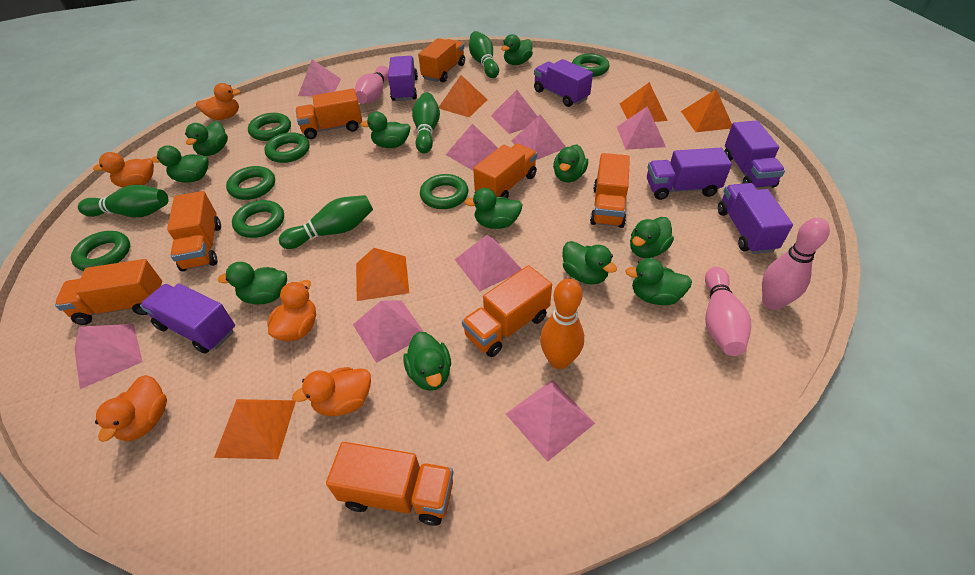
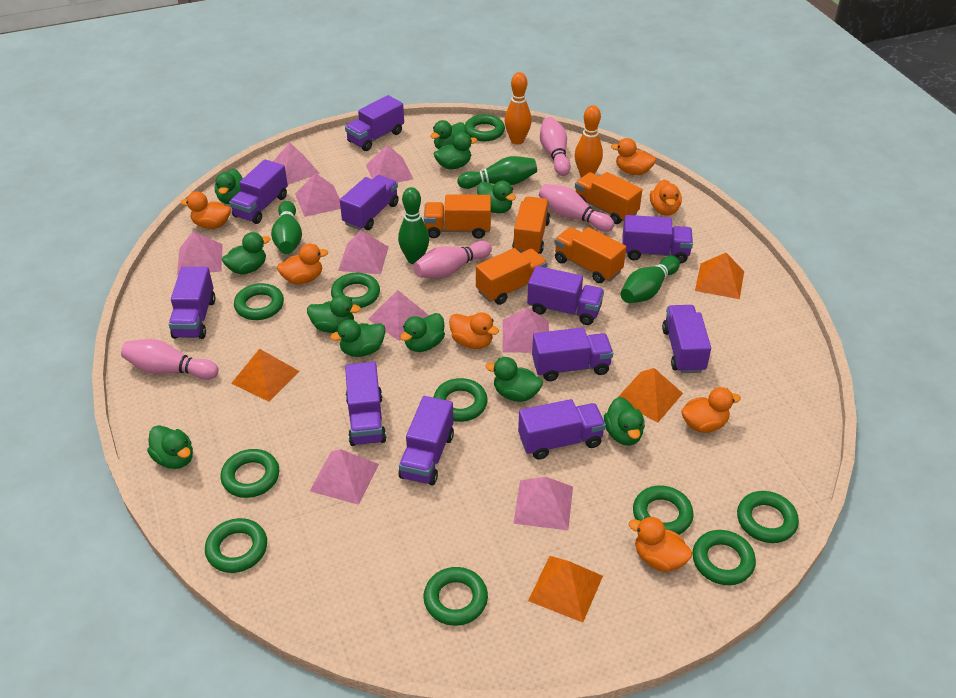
green ring: [71,231,130,271] [226,166,275,200] [232,200,284,238] [248,113,291,141] [264,132,310,163] [420,174,468,209] [572,53,610,77] = 7 -> [205,518,267,573] [221,449,279,498] [234,283,284,320] [331,273,380,308] [424,567,488,626] [433,378,488,422] [465,114,505,141] [633,485,693,535] [692,530,756,585] [737,491,799,543] = 10
orange bowling pin: [540,278,584,369] = 1 -> [504,72,532,145] [575,105,603,177] = 2
orange duck: [93,152,154,187] [95,375,167,442] [196,83,241,120] [267,280,316,341] [292,367,371,416] = 5 -> [180,191,231,229] [277,243,328,284] [449,312,499,349] [611,138,656,175] [629,517,692,572] [650,180,682,216] [681,387,741,433] = 7
orange pyramid: [214,399,296,459] [356,248,409,301] [439,75,488,117] [620,82,668,122] [681,89,732,132] = 5 -> [231,349,299,402] [528,556,603,623] [617,368,683,423] [695,253,744,299] = 4
orange truck: [55,259,162,325] [167,191,221,271] [296,88,362,139] [326,442,453,526] [418,38,465,83] [462,265,552,357] [473,144,537,198] [590,153,630,228] = 8 -> [424,194,491,239] [476,248,548,305] [512,197,550,254] [554,227,626,283] [575,172,642,224] = 5
pink bowling pin: [355,66,389,104] [705,267,751,356] [762,218,830,310] = 3 -> [121,339,219,380] [413,241,492,279] [539,184,614,232] [540,117,571,176] = 4
purple truck: [140,283,235,354] [388,56,418,101] [534,59,593,107] [647,148,732,200] [718,183,793,254] [724,120,785,188] = 6 -> [169,267,215,339] [229,159,288,224] [340,175,399,230] [345,95,404,151] [345,362,387,446] [398,396,454,485] [518,399,606,460] [527,266,604,325] [532,327,613,381] [622,215,693,263] [662,305,711,373] = 11

